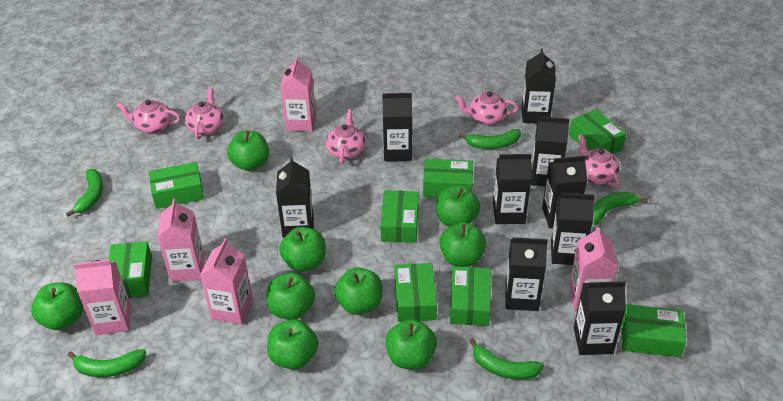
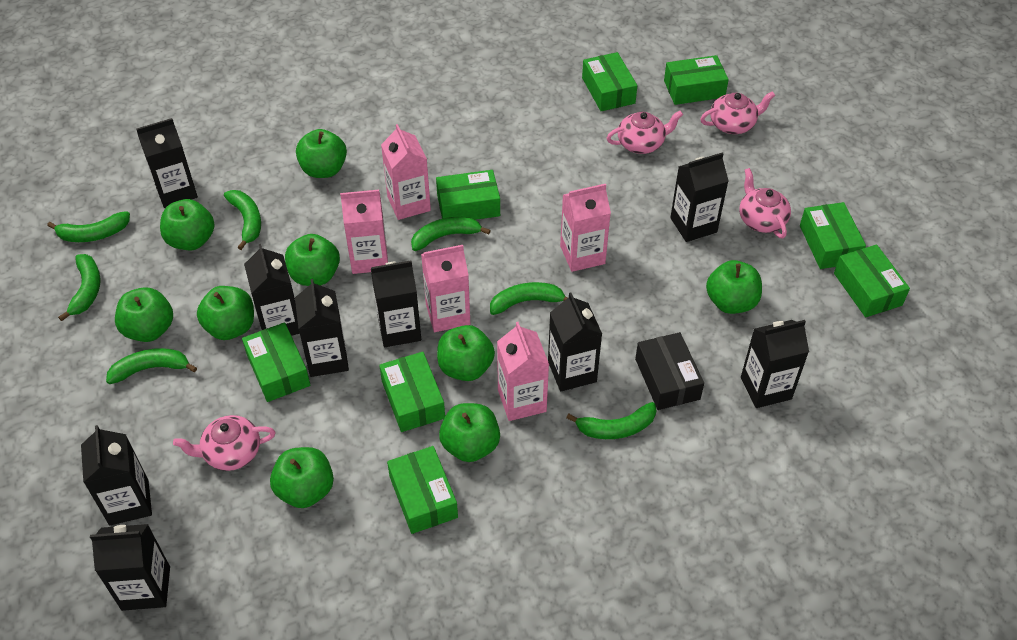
black box: none = 0 -> [635,332,704,410] = 1
green banana: [66,169,103,217] [68,349,146,377] [459,129,521,149] [469,338,544,380] [592,192,648,225] = 5 -> [47,211,130,242] [58,254,101,321] [106,348,197,384] [224,190,261,250] [411,217,491,251] [490,282,567,315] [566,402,657,439] = 7
pink teapot: [117,100,180,133] [185,87,224,139] [326,109,366,164] [455,91,519,125] [578,134,620,187] = 5 -> [173,415,275,471] [607,111,683,154] [700,91,776,134] [739,168,791,238] = 4

